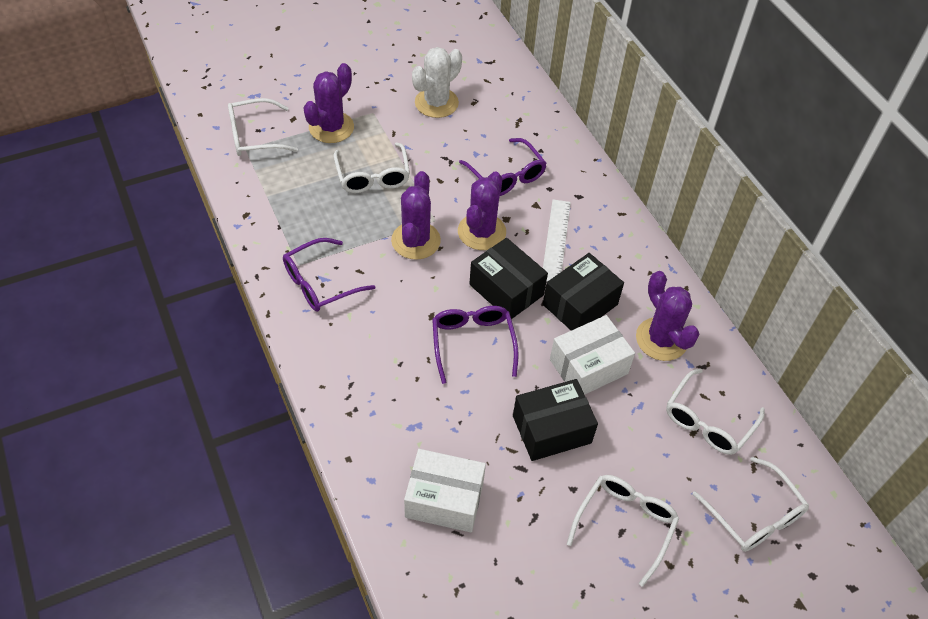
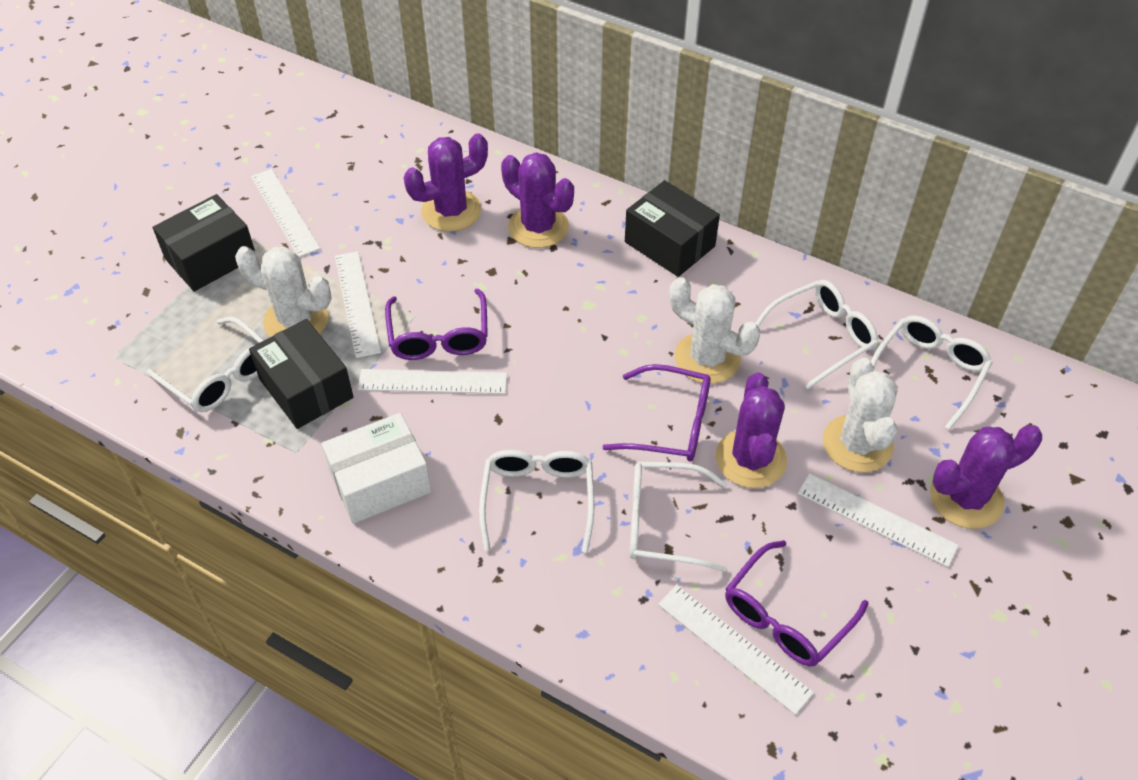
white box: [404,449,486,532] [550,315,635,395] = 2 -> [322,413,431,524] = 1
white cactus: [412,47,462,118] = 1 -> [235,246,332,337] [670,277,760,384] [823,358,898,472] = 3
white ruler: [543,199,571,282] = 1 -> [251,169,320,257] [335,251,381,358] [358,369,507,394] [658,585,814,715] [798,473,959,567] = 5

